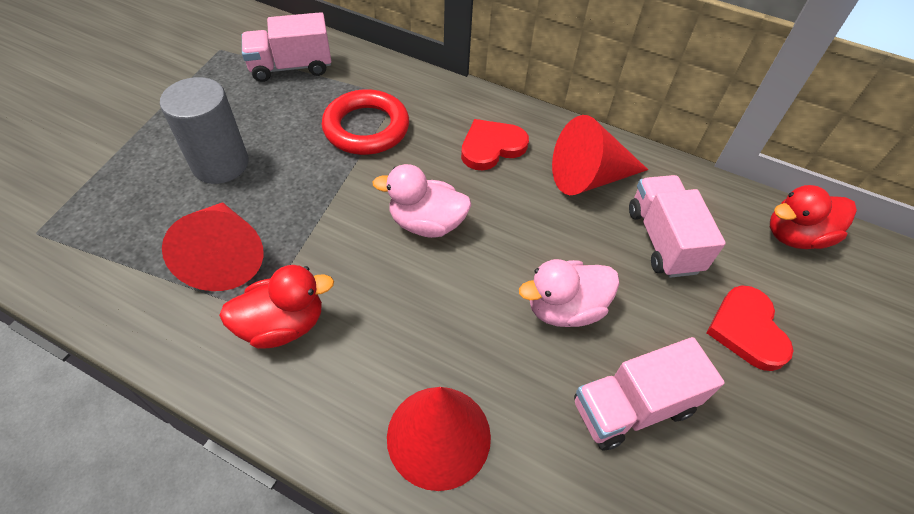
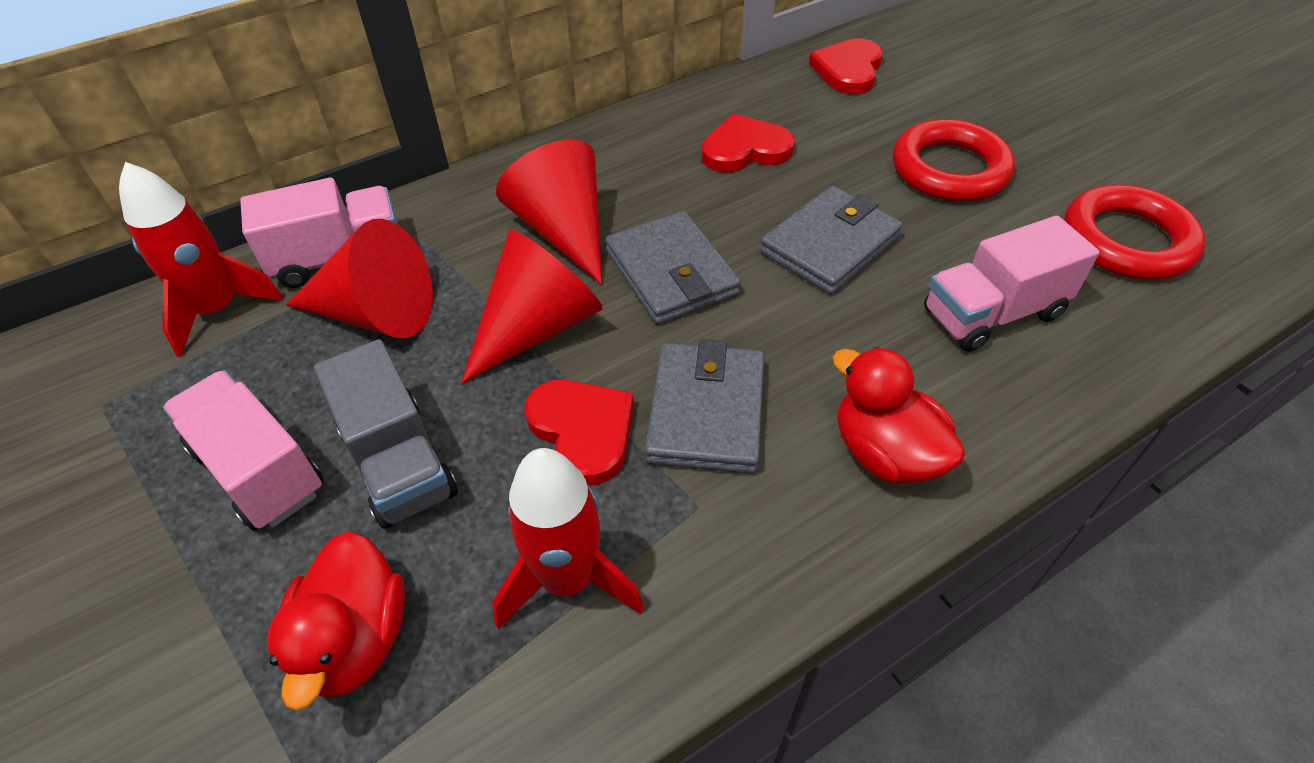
grey cylinder: [160,77,249,184] = 1 -> none = 0
grey truck: none = 0 -> [314,339,458,529] = 1
grey wallet: none = 0 -> [605,211,741,324] [645,339,764,474] [760,186,903,294] = 3
pink duck: [373,164,471,238] [519,259,619,327] = 2 -> none = 0
red heart: [461,119,529,171] [707,286,794,371] = 2 -> [524,380,634,485] [701,113,795,173] [809,38,883,94] = 3
red ring: [322,89,409,155] = 1 -> [893,119,1015,202] [1064,184,1206,280] = 2
red rocket: none = 0 -> [119,162,283,357] [492,448,644,629] = 2

